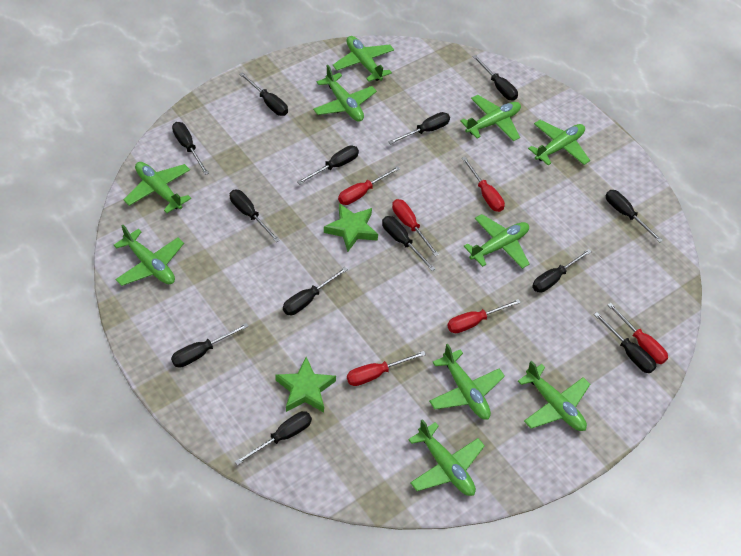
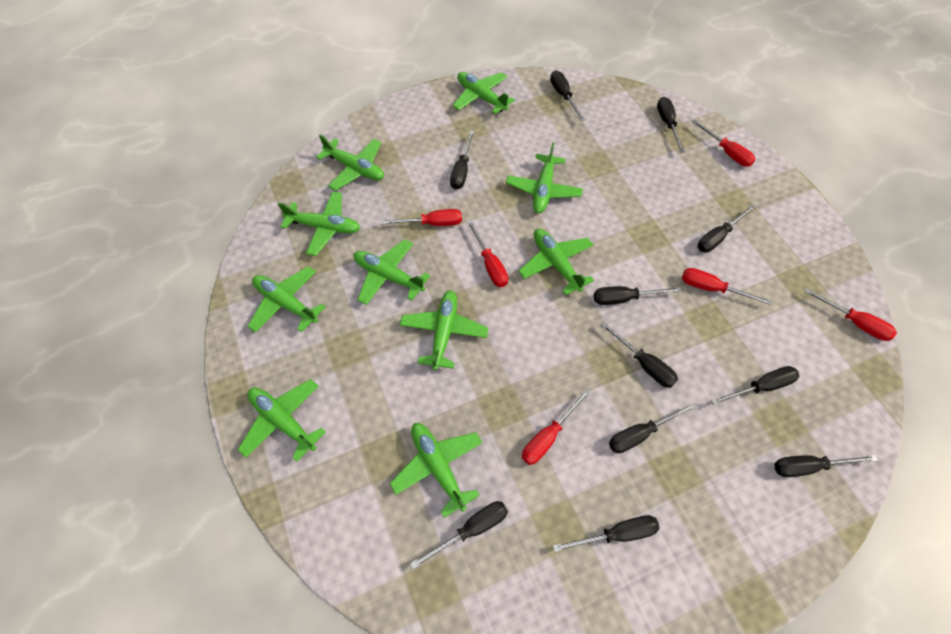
black screwdriver: [171,323,249,368] [172,122,209,175] [230,189,280,242] [235,411,312,466] [239,72,288,116] [283,267,348,315] [297,146,359,184] [382,216,435,271] [388,112,450,144] [472,55,518,101] [532,249,592,293] [594,312,656,373] [606,190,663,243] = 13 -> [410,501,508,569] [450,131,474,189] [550,71,585,121] [553,515,659,552] [594,286,682,305] [600,321,678,388] [609,403,696,453] [657,97,685,153] [698,205,756,252] [711,366,799,405] [775,455,878,477] = 11
green star: [275,357,336,412] [324,203,378,252] = 2 -> none = 0

